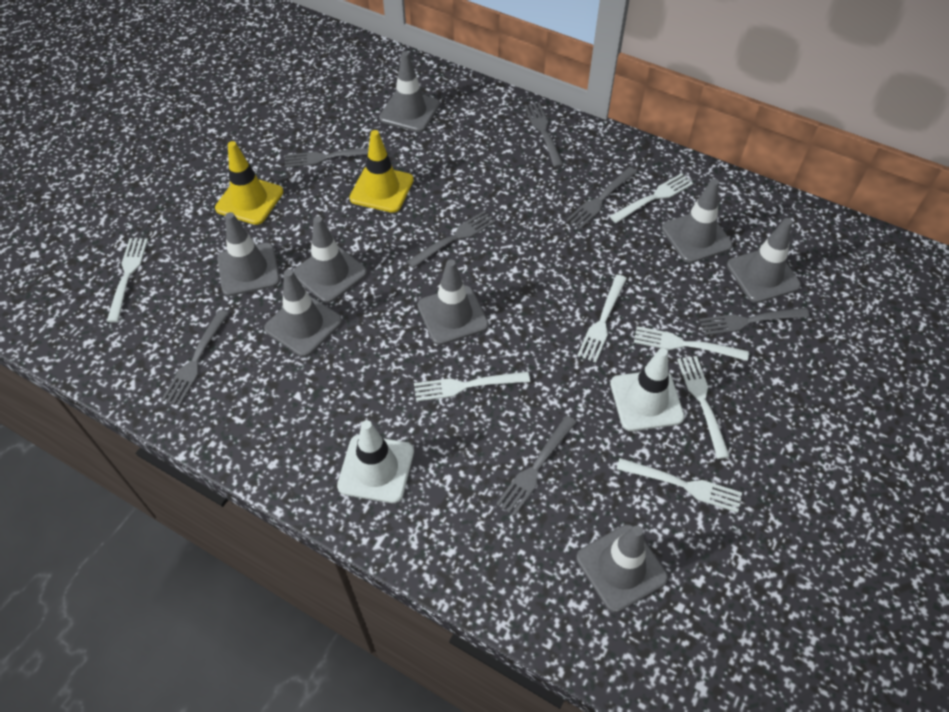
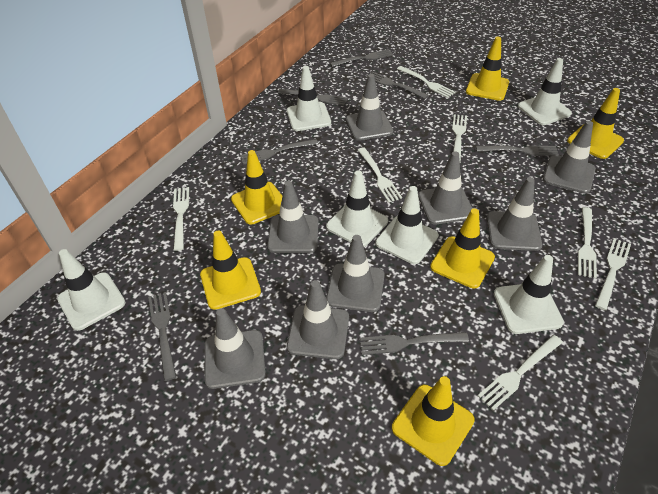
white traffic cone: [337,420,414,503] [610,348,684,431] = 2 -> [57,249,126,331] [287,66,331,131] [326,170,388,247] [376,186,439,264] [494,255,564,334] [518,58,572,125] = 6
yellow traffic cone: [215,141,283,225] [349,130,414,213] = 2 -> [200,231,261,310] [231,150,282,225] [392,376,475,466] [430,208,495,288] [466,36,509,101] [567,88,624,159] = 6

